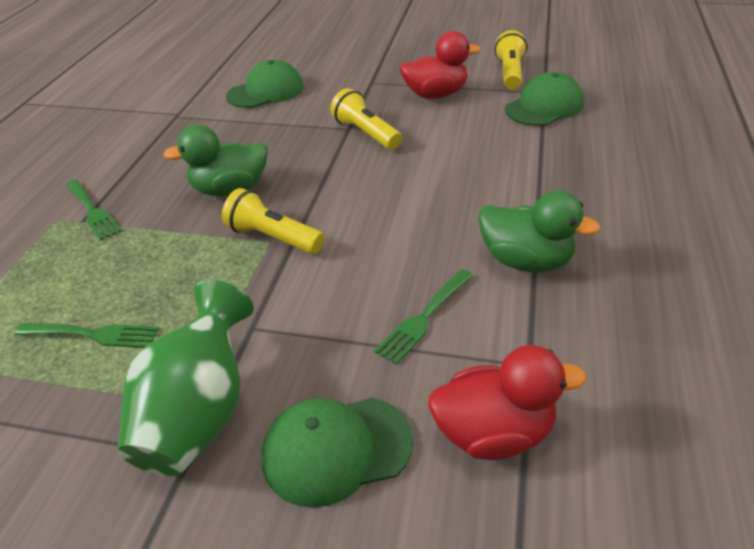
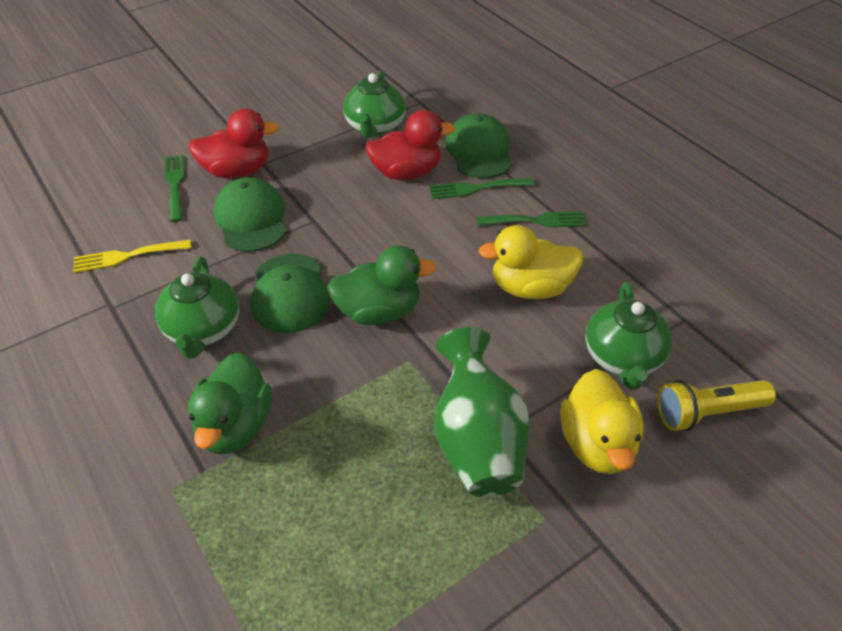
green teapot: none = 0 -> [155,257,239,359] [343,71,406,138] [585,282,672,390] = 3
yellow duck: none = 0 -> [478,225,583,299] [560,369,644,474] = 2
yellow flashlight: [222,188,324,254] [330,88,402,150] [495,30,527,90] = 3 -> [657,380,776,431] = 1
yellow fork: none = 0 -> [73,239,191,273] = 1

